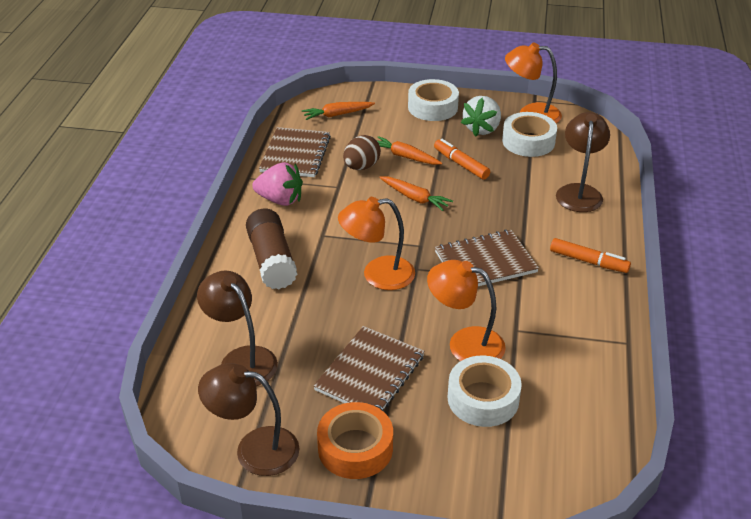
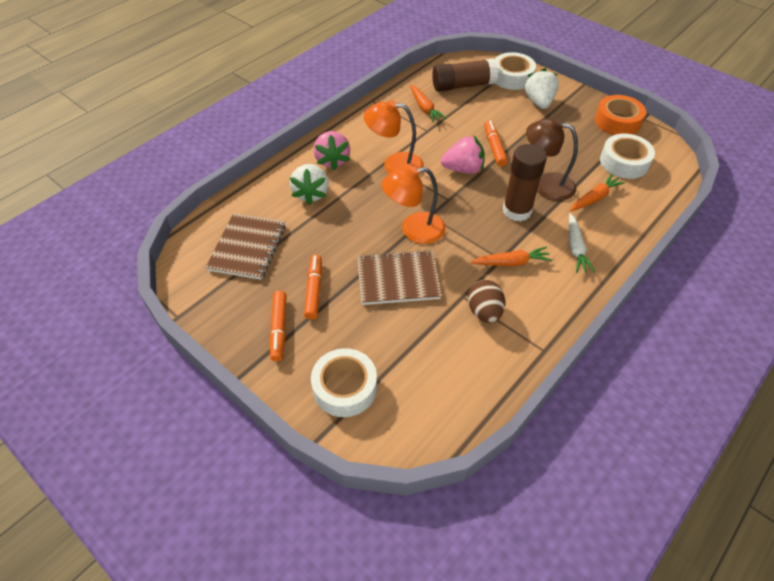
brown glue stick: [246,208,297,289] = 1 -> [432,58,498,92] [503,144,547,221] = 2
brown lamp: [197,271,278,386] [198,363,300,476] [556,112,610,212] = 3 -> [526,118,578,201] = 1
brown notebook: [259,127,331,177] [313,326,425,412] [435,230,539,286] = 3 -> [205,213,285,280] [357,250,441,305] = 2
orange lamp: [338,197,415,290] [427,260,506,361] [505,43,562,123] = 3 -> [364,100,424,175] [381,166,446,244] = 2
orange marker: [434,139,490,180] [550,238,631,273] = 2 -> [270,291,287,361] [304,254,322,320] [484,120,508,167] = 3
pink strawberry: [252,162,303,206] = 1 -> [313,131,350,171] [441,135,485,174] = 2
white carrot: none = 0 -> [569,213,595,273] = 1
white strawberry: [461,96,501,137] = 1 -> [290,164,329,205] [524,68,559,109] = 2

